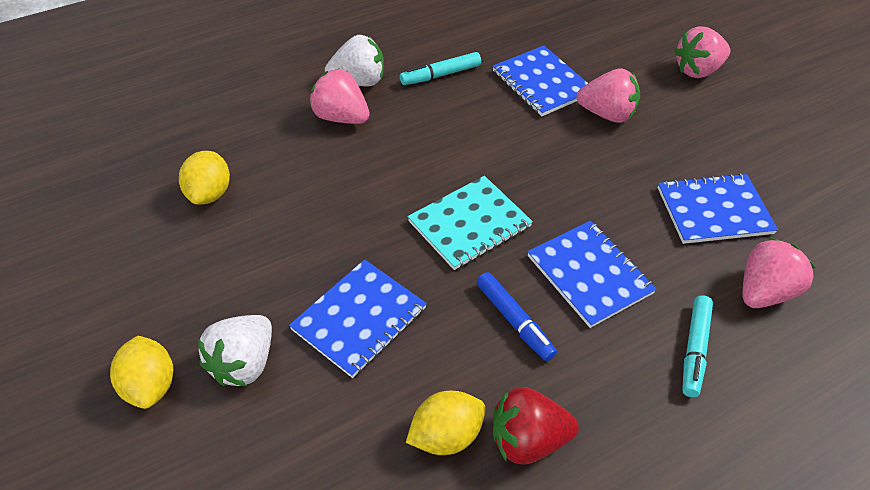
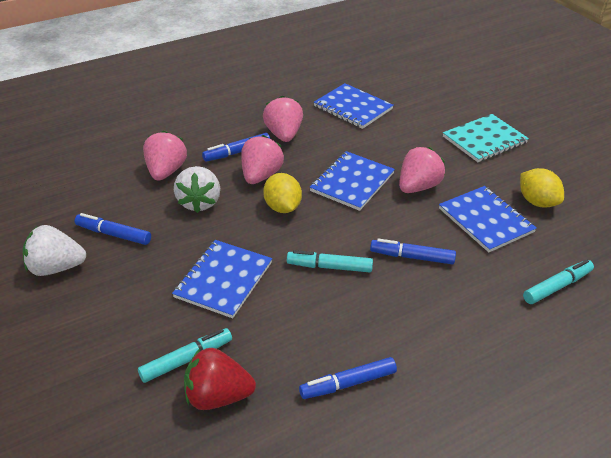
blue marker: [477,272,557,361] = 1 -> [75,213,151,245] [202,133,270,162] [299,357,397,399] [370,238,456,264] = 4
turquoise marker: [400,52,481,85] [682,295,713,398] = 2 -> [138,328,232,383] [287,250,373,272] [523,260,594,304] = 3
yellow lemon: [110,336,173,409] [179,151,230,204] [406,391,486,455] = 3 -> [263,173,302,213] [520,168,564,207] = 2

